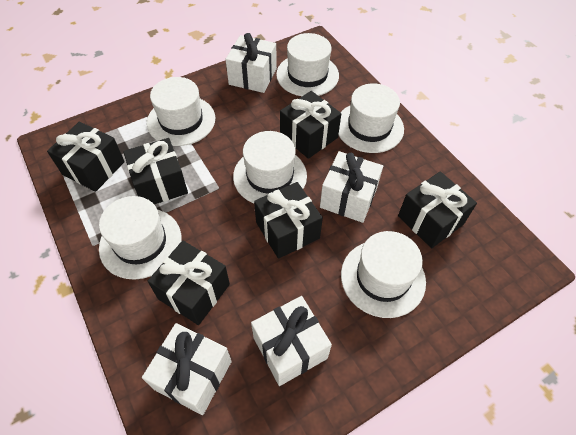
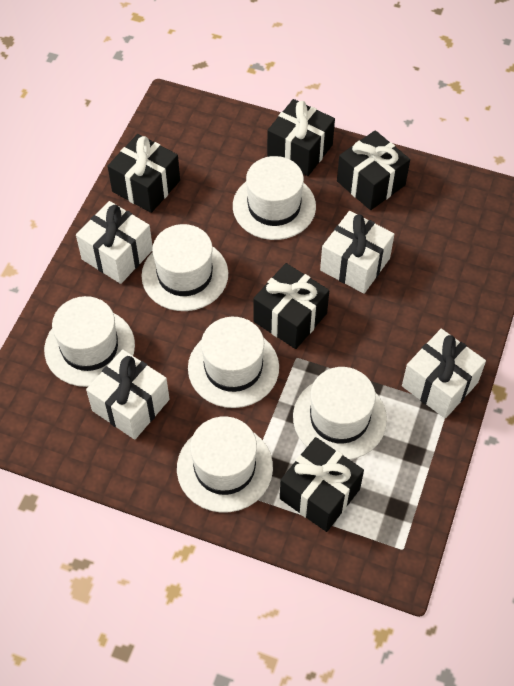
black gift: [47,122,125,192] [123,138,188,204] [148,240,230,325] [254,182,323,259] [280,91,341,159] [398,171,477,248] = 6 -> [108,134,180,213] [253,263,329,349] [267,99,335,176] [280,437,364,532] [337,130,410,210] = 5

